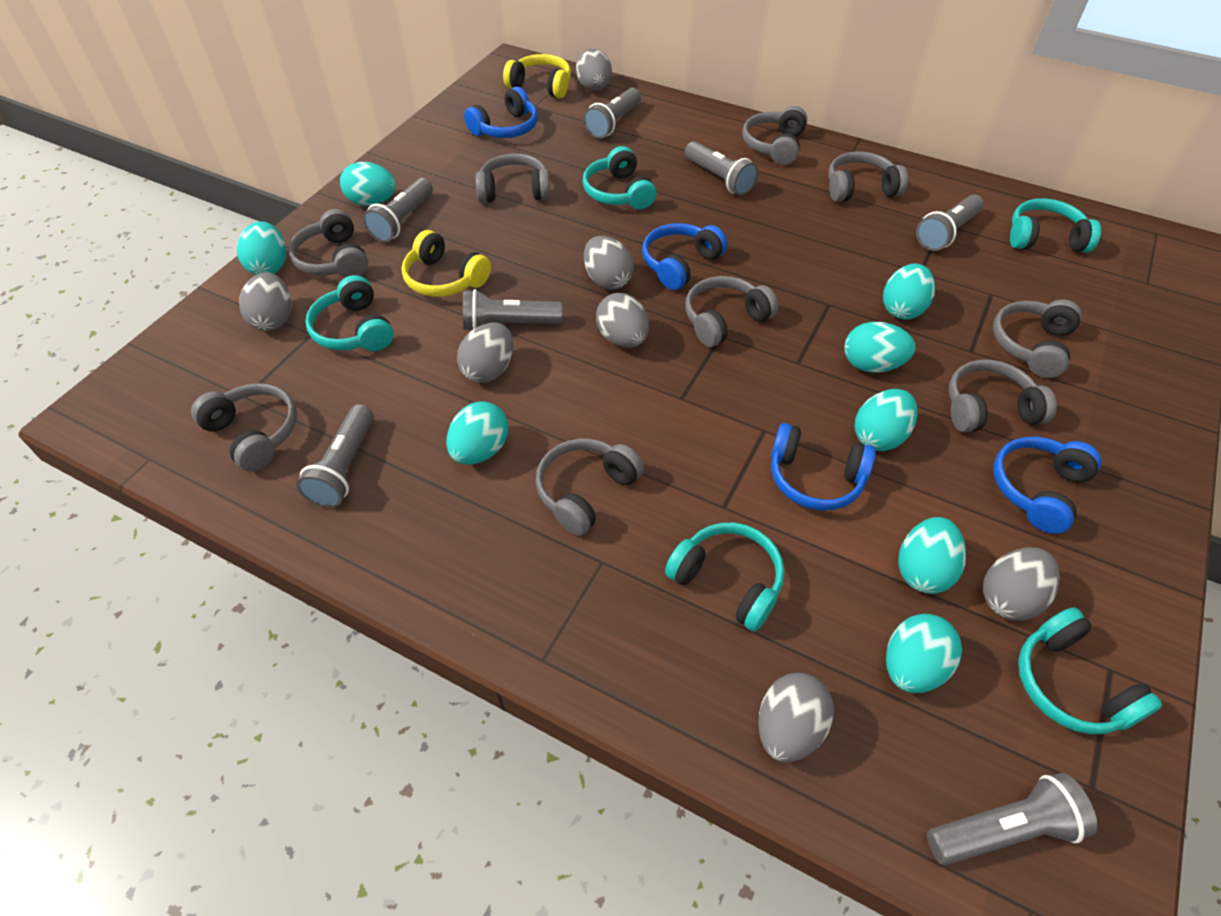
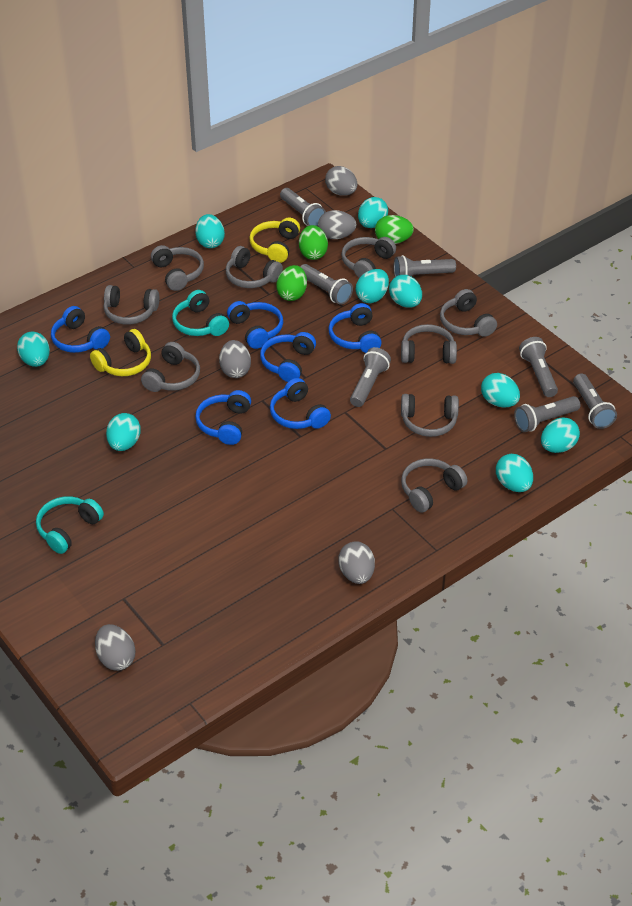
blue headphones: [464,87,538,138] [642,223,728,290] [771,423,876,511] [993,437,1102,534] = 4 -> [51,306,110,353] [195,390,251,445] [227,301,283,349] [260,332,316,382] [270,378,331,429] [328,303,382,353] = 6
green egg: none = 0 -> [276,265,307,301] [299,225,328,260] [375,215,414,244] = 3
grey egg: [239,272,292,331] [457,323,513,383] [576,49,612,90] [584,236,634,290] [596,293,649,348] [758,673,834,762] [983,547,1060,621] = 7 -> [95,624,135,671] [219,340,251,378] [318,210,356,239] [325,166,357,196] [338,541,375,584] = 5
turquoise egg: [237,222,286,275] [340,162,396,206] [446,401,508,465] [844,322,915,373] [855,389,917,451] [883,264,935,320] [886,614,962,693] [898,517,966,594] = 8 -> [17,332,50,367] [106,413,141,451] [195,214,225,248] [356,269,389,303] [358,197,388,228] [389,275,422,308] [481,373,520,408] [496,454,533,492] [541,417,580,453] = 9
turquoise headphones: [305,275,394,351] [582,146,656,210] [665,523,784,631] [1010,198,1101,252] [1018,607,1162,735] = 5 -> [36,496,104,554] [172,290,229,336] = 2

